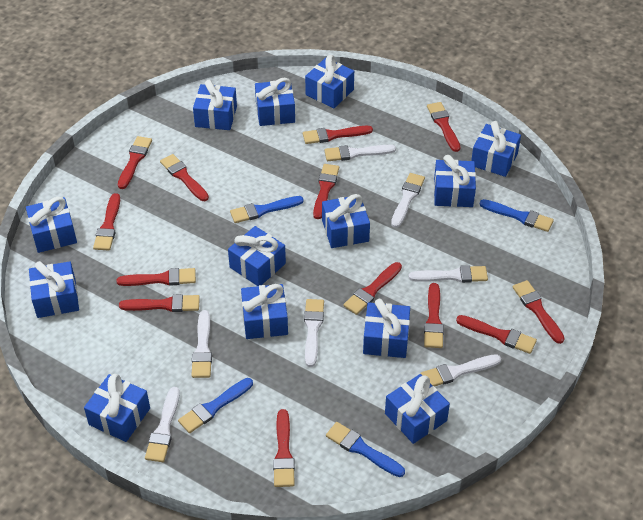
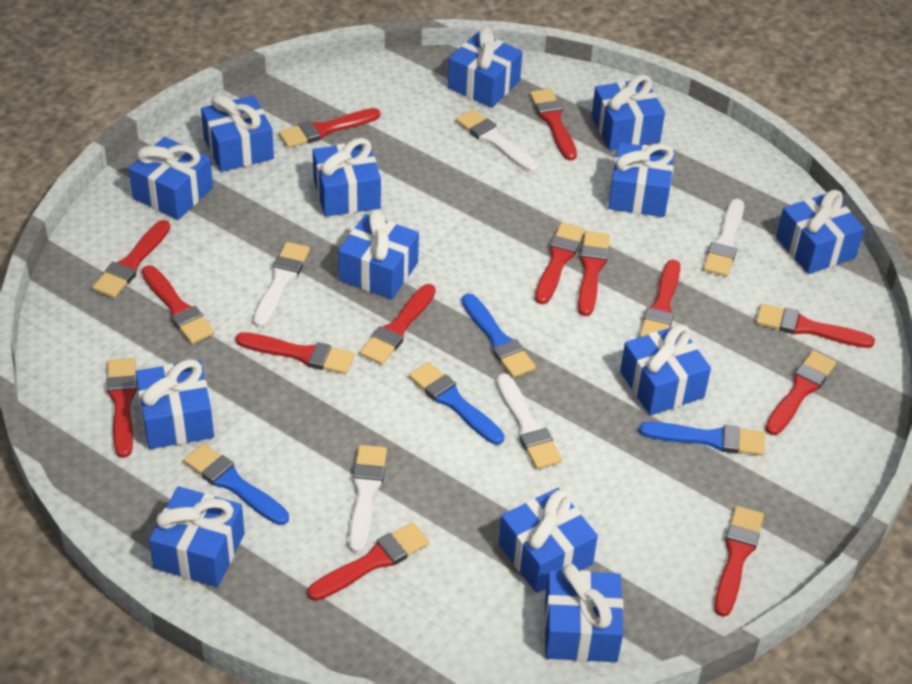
red brush: [93,193,120,250] [116,268,196,286] [118,136,152,189] [119,294,200,312] [160,154,209,201] [273,409,295,487] [303,126,373,144] [313,164,339,219] [343,262,402,315] [424,283,444,348] [427,102,460,152] [456,315,537,354] [513,280,565,344] = 13 -> [92,220,170,298] [107,358,137,458] [142,265,214,344] [236,332,355,374] [279,108,381,148] [307,522,429,601] [360,284,436,365] [530,89,577,160] [535,222,585,304] [578,231,610,316] [639,259,680,337] [714,506,764,617] [756,304,875,348] [765,350,836,435] = 14
white brush: [145,387,180,462] [191,310,212,378] [304,299,324,367] [324,145,396,161] [391,173,425,228] [409,265,488,283] [420,354,501,387] = 7 -> [253,242,310,328] [349,445,387,553] [456,109,538,172] [497,373,562,469] [703,199,744,276] = 5

